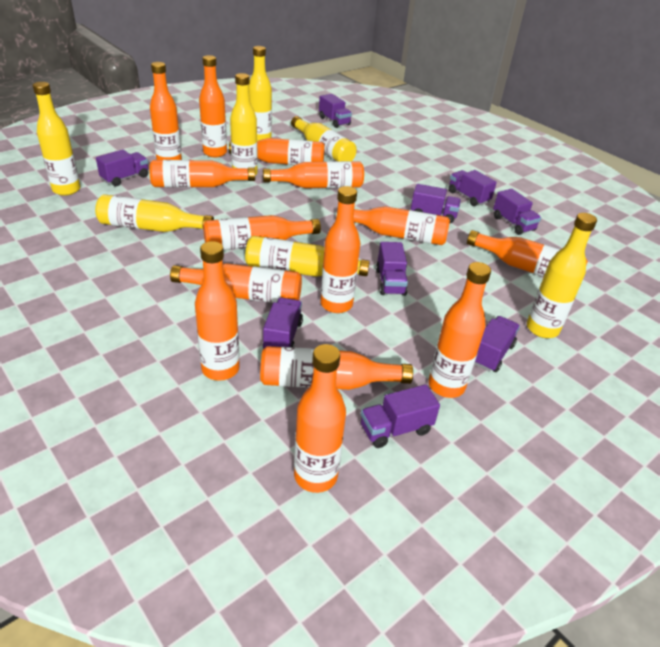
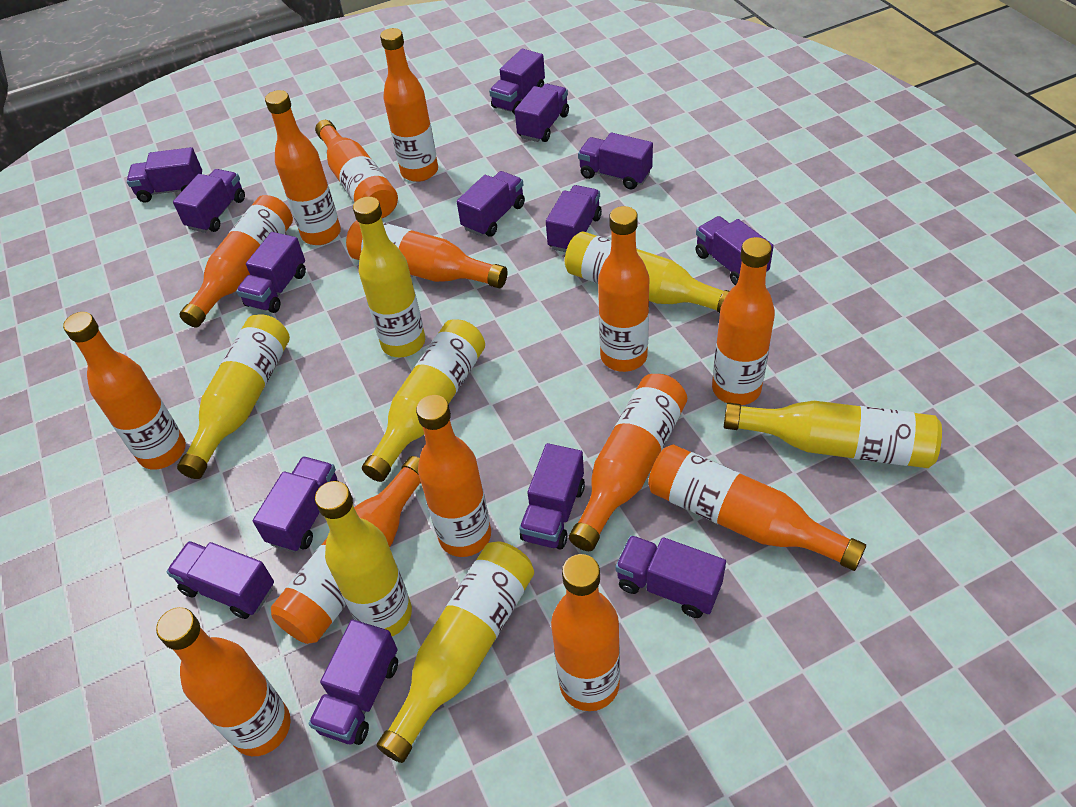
purple truck: [96,149,148,186] [263,297,303,349] [319,94,352,128] [361,384,440,448] [376,242,408,296] [411,184,461,223] [448,170,497,206] [474,316,520,372] [493,189,541,235] = 9 -> [127,147,202,202] [167,541,274,619] [173,169,245,233] [236,232,306,313] [253,456,338,552] [309,620,398,745] [457,171,525,237] [489,49,545,114] [515,84,569,142] [519,443,585,549] [546,185,602,252] [578,132,653,189] [615,535,726,618] [696,216,774,285] = 14

